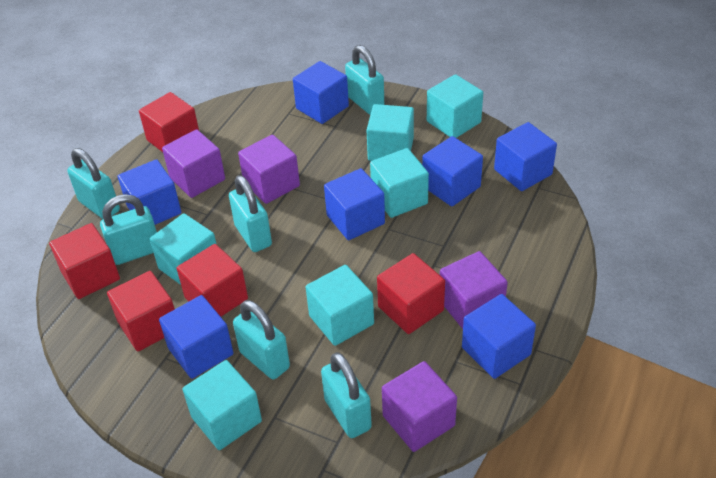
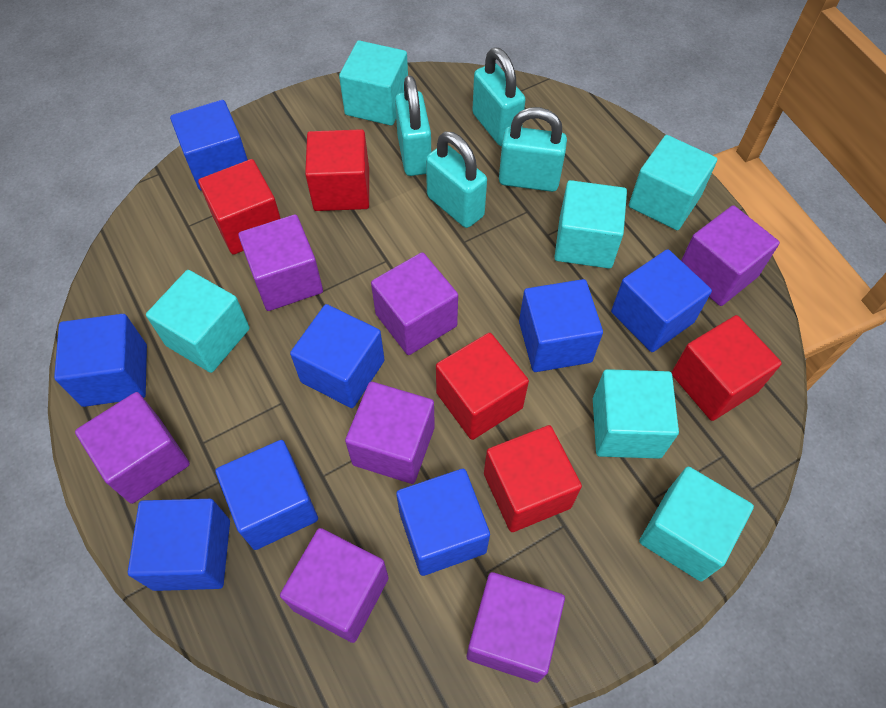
blue cube: [118,159,181,225] [159,295,234,379] [293,61,349,124] [324,168,385,240] [422,136,483,207] [462,294,536,379] [494,122,557,191] = 7 -> [54,314,147,407] [128,499,230,591] [170,100,248,191] [216,440,318,550] [290,304,385,408] [396,469,490,576] [519,279,603,372] [611,249,712,352] = 8
purple cube: [162,129,225,198] [238,135,300,204] [382,361,457,452] [440,251,508,329] = 4 -> [75,392,190,504] [238,214,323,311] [280,528,389,643] [345,382,435,484] [371,252,458,355] [467,572,565,683] [681,205,780,306] = 7
turquoise padlock: [67,148,120,219] [100,194,157,265] [229,175,272,252] [233,300,290,380] [321,352,372,438] [345,45,384,115] = 6 -> [395,75,431,176] [426,131,487,228] [472,47,526,146] [499,107,567,192] = 4

